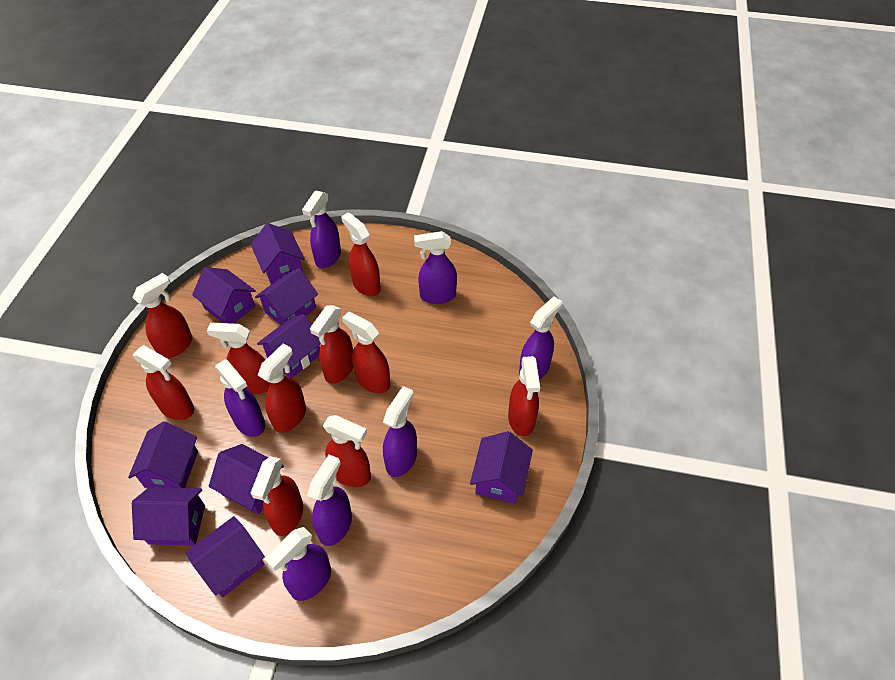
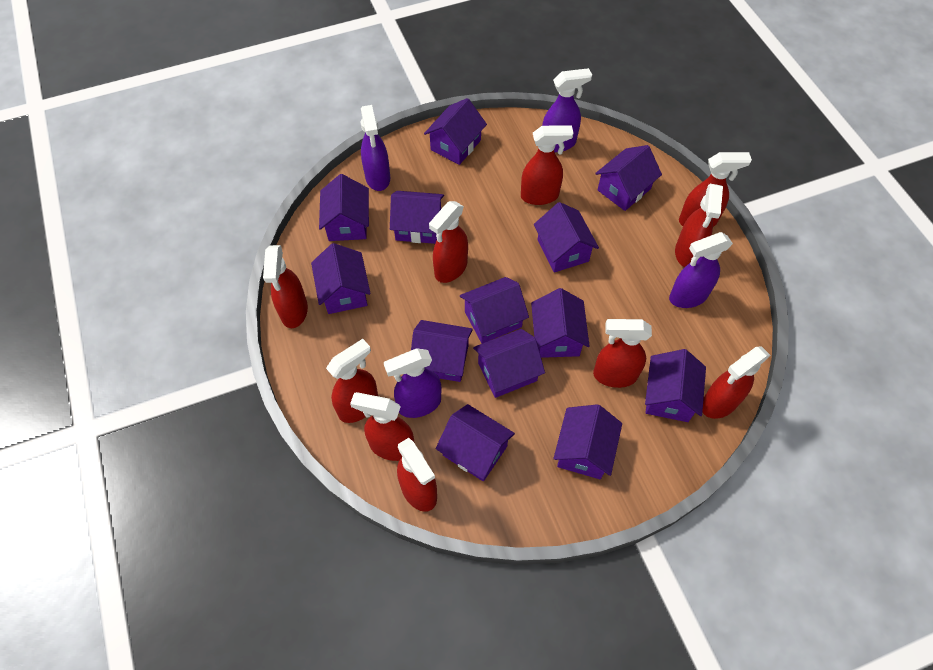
purple house: [128,421,198,488] [132,487,205,546] [185,516,265,597] [192,267,256,324] [209,444,284,515] [251,223,305,284] [255,268,318,325] [257,314,321,378] [470,431,533,503] = 9 -> [311,243,371,314] [319,174,369,241] [390,191,444,244] [411,320,473,382] [424,98,487,165] [436,404,515,481] [460,277,529,344] [473,329,545,398] [531,288,590,358] [534,202,599,272] [553,404,622,479] [595,145,662,211] [645,349,706,422] = 13
purple spray bottle: [215,360,265,437] [265,527,331,601] [302,190,341,268] [307,454,352,546] [383,386,417,477] [414,231,457,304] [519,296,562,380] = 7 -> [361,105,390,191] [384,348,441,418] [542,68,592,152] [669,232,733,308] = 4

